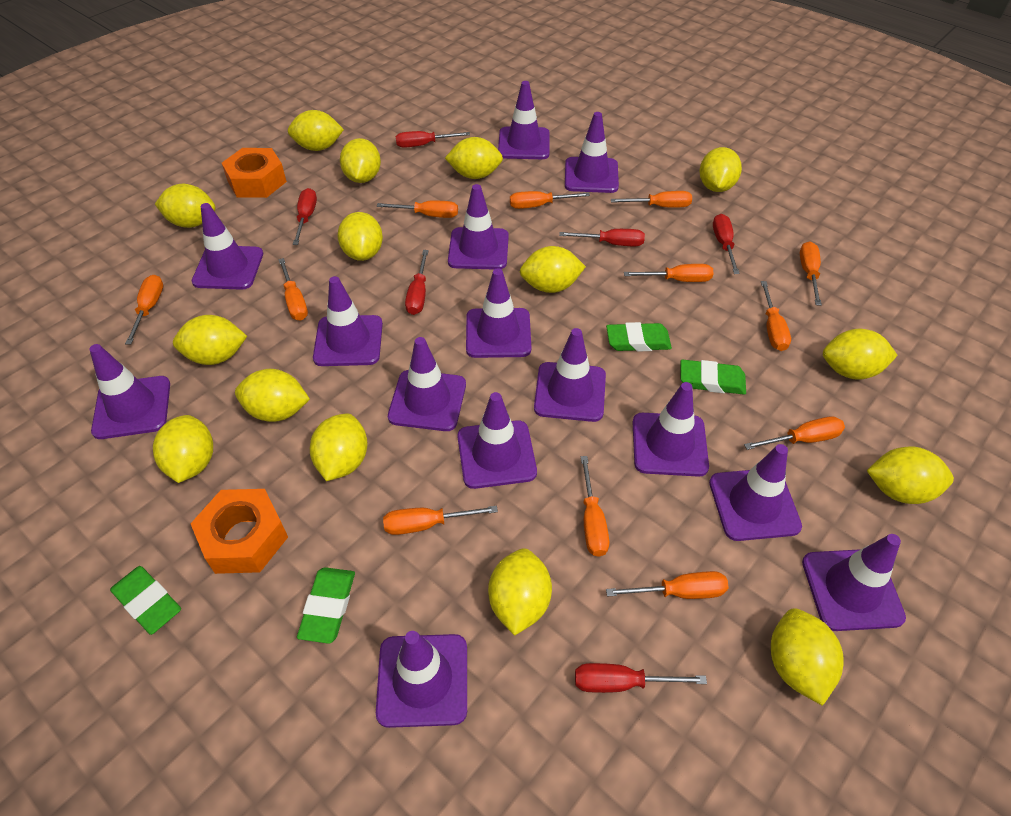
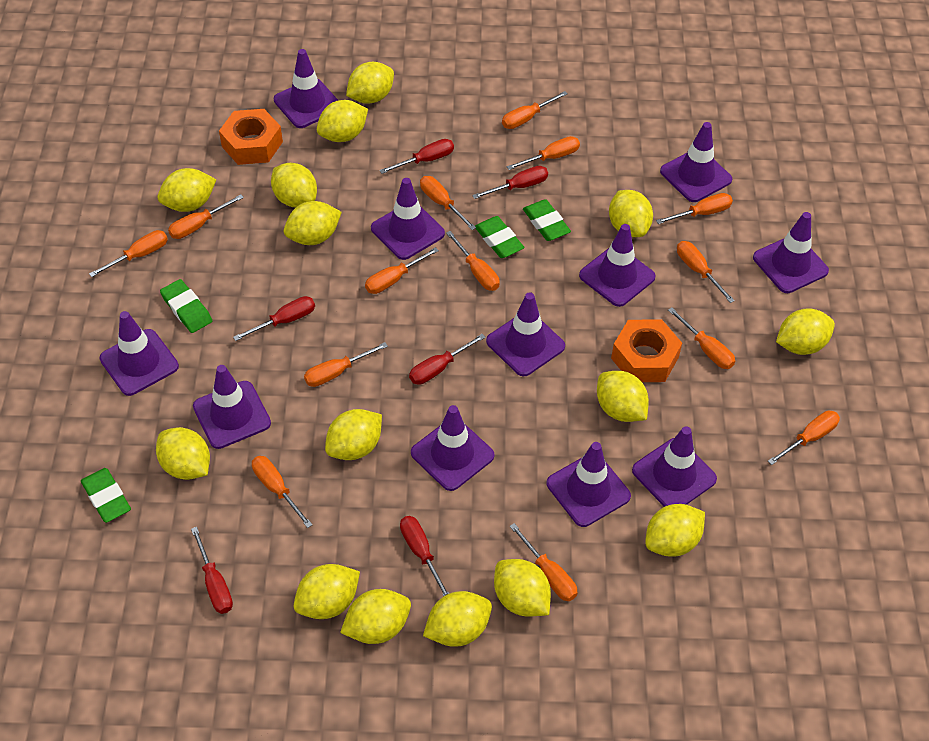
orange screwdriver: [125,275,163,344] [278,258,308,321] [377,201,458,218] [383,506,498,535] [510,191,590,209] [581,456,609,557] [606,571,729,599] [611,191,692,208] [624,264,713,282] [744,416,845,450] [761,281,791,351] [800,241,822,306] = 12 -> [89,230,168,277] [168,194,244,239] [252,456,313,528] [304,342,388,387] [365,247,439,294] [420,176,476,230] [446,231,500,291] [502,91,568,129] [507,136,580,170] [509,523,578,601] [656,193,733,224] [668,307,735,369] [677,241,735,303] [768,411,840,465] = 14
purple traffic cone: [89,344,170,439] [192,203,263,290] [313,276,383,366] [376,631,467,728] [388,337,466,431] [448,184,509,270] [457,392,537,489] [466,268,531,358] [498,81,550,159] [534,328,606,422] [565,112,619,193] [632,382,709,477] [709,444,802,541] [802,534,906,631] = 14 -> [99,311,179,396] [193,365,271,449] [274,49,338,128] [371,178,445,260] [411,405,495,491] [486,292,565,376] [546,442,631,527] [579,224,656,307] [632,426,717,507] [660,122,732,202] [753,212,829,293] = 11

